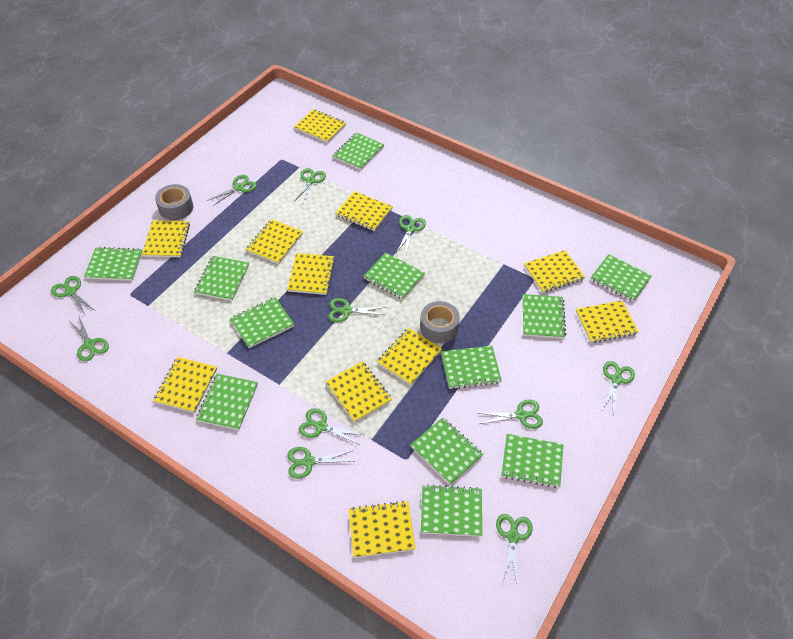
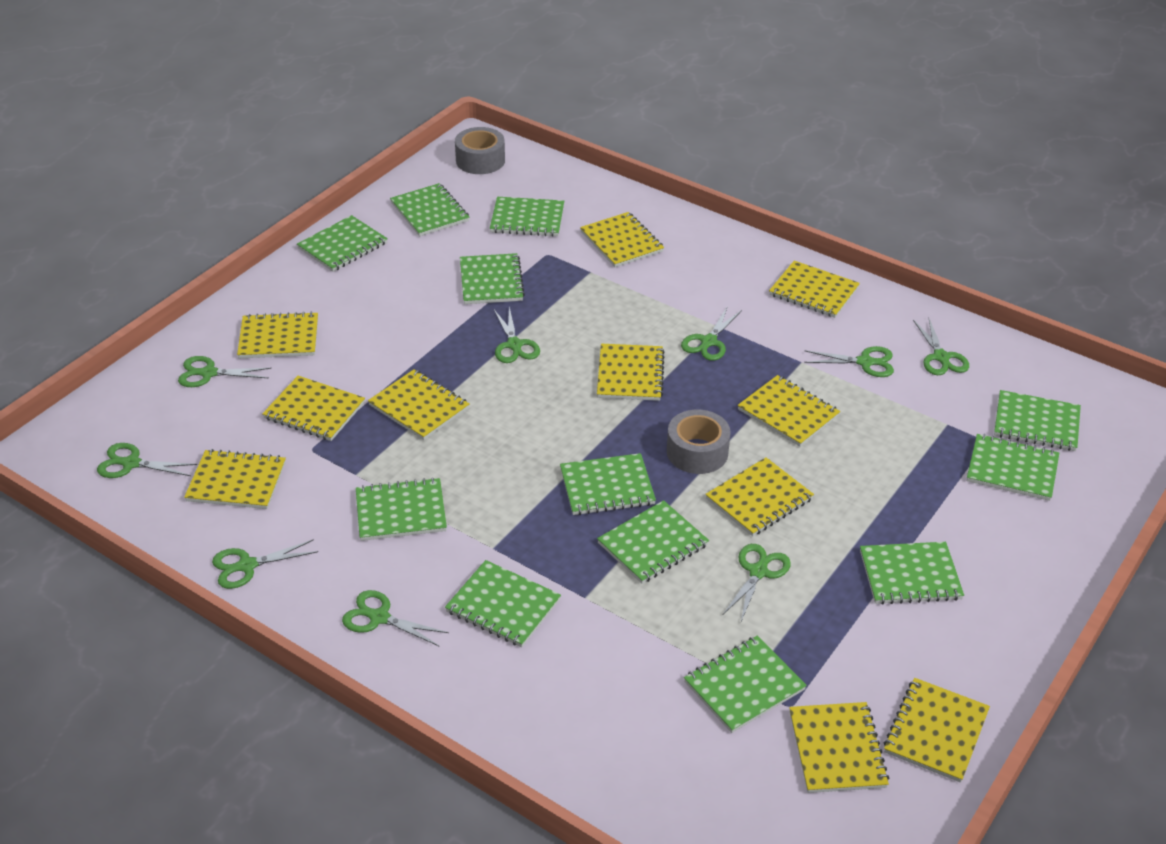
green scissors: [51,276,95,315] [69,316,109,362] [207,175,257,206] [287,447,354,479] [294,168,326,203] [299,409,363,445] [328,298,386,322] [397,215,426,254] [479,400,543,429] [496,514,533,584] [602,361,635,414] = 11 -> [97,443,197,478] [178,356,272,387] [212,539,318,589] [342,590,449,647] [494,307,540,363] [681,306,742,361] [723,544,791,621] [804,346,894,377] [913,319,969,375] = 9

